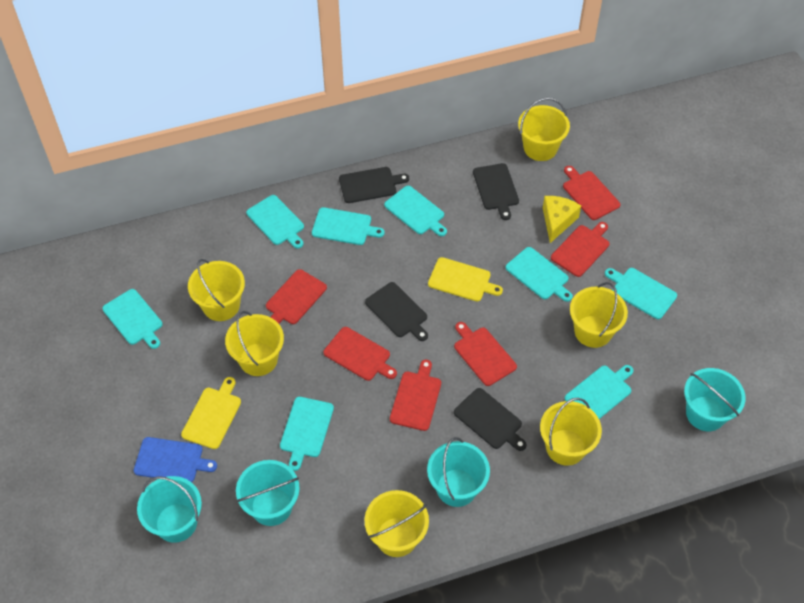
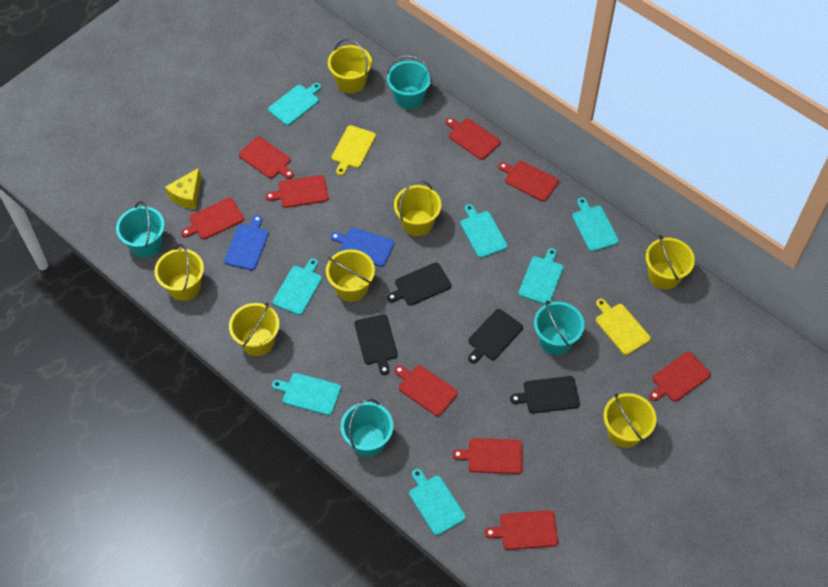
blue cutting board: [134,437,217,482] = 1 -> [224,215,269,270] [330,227,394,267] = 2
red cutting board: [266,269,327,324] [323,327,397,381] [390,360,441,431] [454,322,517,386] [551,222,610,277] [563,166,620,220] = 6 -> [181,198,244,239] [239,137,294,179] [265,175,329,208] [394,365,458,416] [445,118,501,160] [452,438,522,474] [485,510,558,550] [498,161,559,202] [649,351,711,402] = 9
turquoise cutting board: [102,289,163,349] [246,195,304,249] [280,397,334,471] [312,207,384,245] [384,186,447,236] [506,247,573,302] [564,365,634,419] [605,268,677,319] = 8 -> [268,83,321,126] [272,258,322,315] [272,373,341,415] [409,469,466,535] [460,204,508,258] [518,248,563,304] [572,197,619,252] = 7
yellow bucket: [188,259,245,321] [225,311,284,376] [365,490,429,557] [518,98,570,161] [540,398,602,466] [570,282,628,348] = 6 -> [154,244,204,301] [229,303,280,356] [326,249,375,302] [328,39,372,94] [394,180,441,236] [603,393,656,448] [646,235,695,290] = 7

